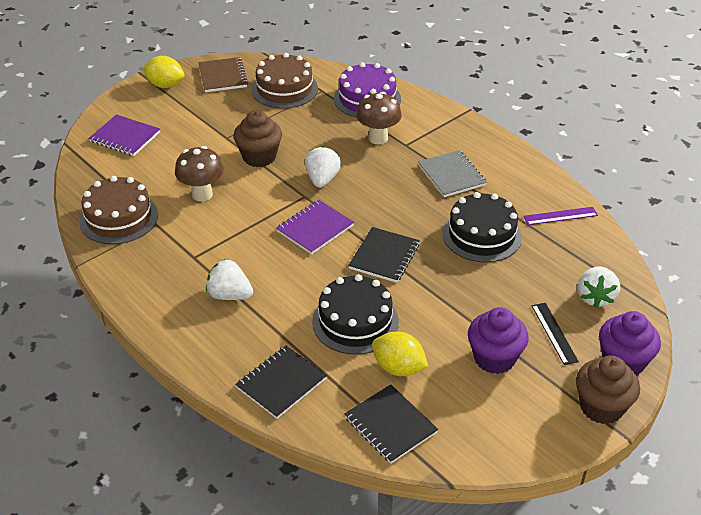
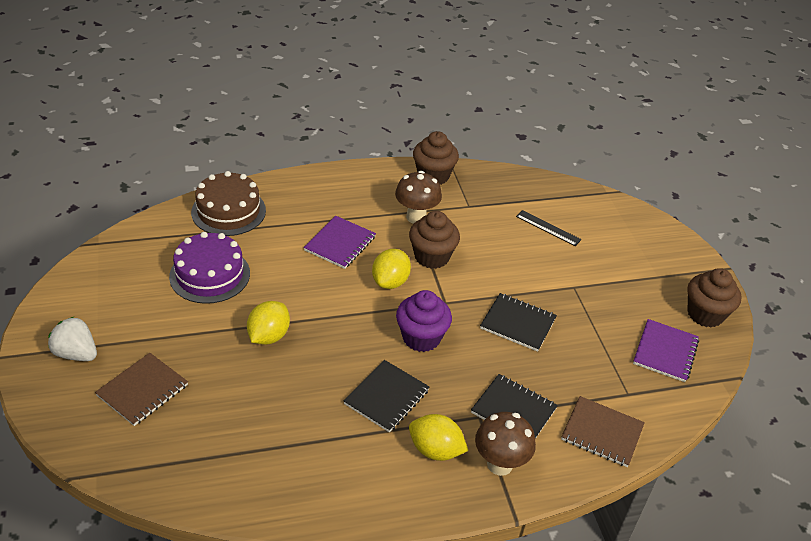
black cake: [312,274,399,355] [442,192,522,263] = 2 -> none = 0
brown cake: [79,176,158,244] [251,53,318,109] = 2 -> [191,171,266,236] = 1
brown cupcake: [233,110,282,167] [576,355,640,424] = 2 -> [409,211,460,269] [413,131,459,185] [687,268,741,328] = 3
brown notebook: [198,57,248,92] = 1 -> [95,353,188,426] [561,396,645,467] = 2
grey notebook: [418,150,487,197] = 1 -> none = 0
purple cupcake: [468,307,529,374] [599,311,661,375] = 2 -> [396,290,452,352] = 1
purple ruler: [524,207,598,225] = 1 -> none = 0
white strawberry: [206,259,253,300] [305,146,341,188] [578,267,620,308] = 3 -> [48,316,97,361] = 1
yellow lemon: [142,56,184,88] [372,332,429,376] = 2 -> [247,301,290,345] [372,249,411,289] [409,414,468,461] = 3

